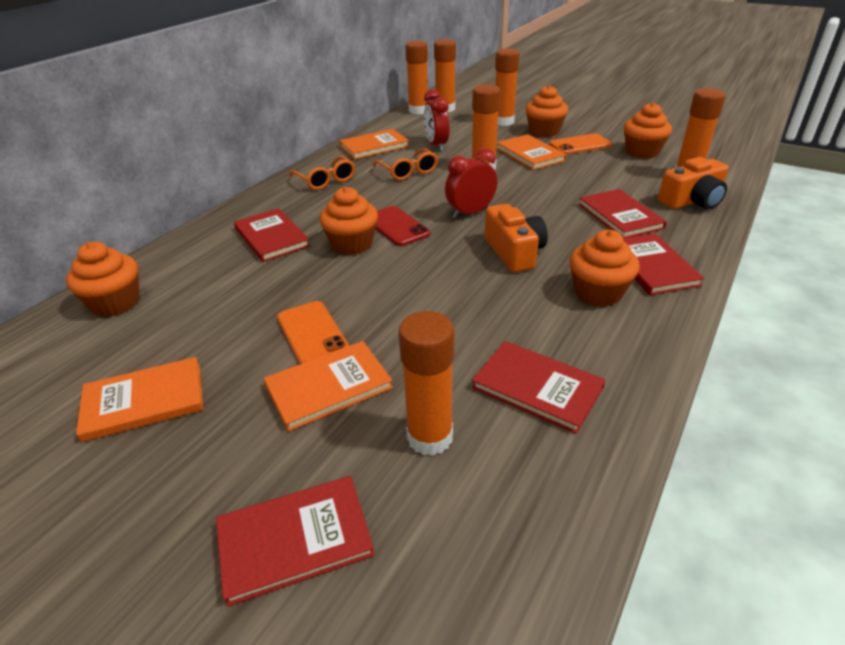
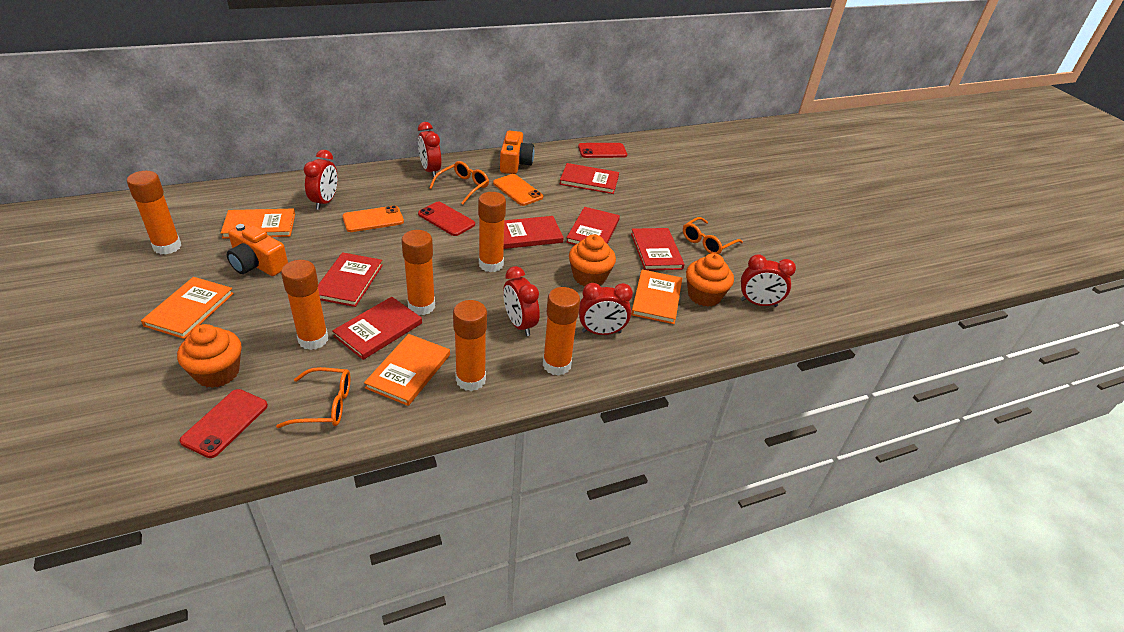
orange cupcake: [66,242,140,317] [320,187,378,255] [525,85,568,137] [570,230,640,307] [624,102,672,159] = 5 -> [177,324,242,388] [569,234,616,286] [686,253,734,307] = 3
orange glasses: [290,156,355,190] [373,148,438,180] = 2 -> [276,367,350,428] [429,161,489,205] [683,217,743,254] = 3
red book: [216,476,375,607] [234,208,310,262] [472,341,605,434] [579,189,667,238] [623,233,704,295] = 5 -> [318,252,383,307] [332,297,422,360] [504,216,564,249] [560,163,619,194] [566,207,620,245] [631,228,685,271] = 6
red clock: [424,89,450,151] [445,148,497,218] = 2 -> [304,150,338,210] [418,122,442,178] [503,266,540,336] [579,283,633,335] [740,254,796,307] = 5
red phone: [376,206,430,246] = 1 -> [179,389,268,458] [418,202,475,236] [578,143,627,158] = 3

